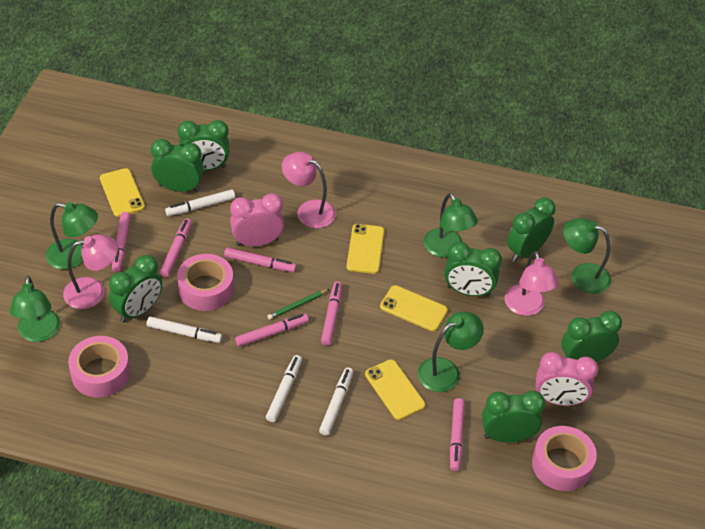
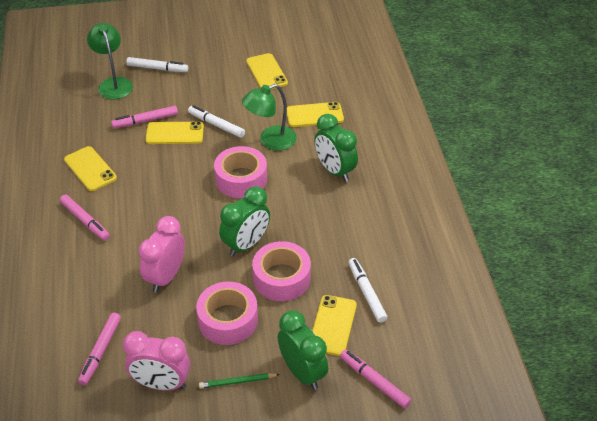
green clock: [109,255,162,322] [151,139,204,192] [178,120,229,171] [444,242,502,296] [482,391,545,443] [507,198,556,262] [561,311,622,362] = 7 -> [219,186,270,256] [278,310,328,390] [314,114,358,182] = 3
green lamp: [10,276,60,342] [46,202,98,270] [417,312,484,392] [424,193,478,258] [563,218,611,294] = 5 -> [87,23,133,99] [242,84,297,151] = 2
pink lamp: [63,234,118,309] [282,152,336,228] [504,251,559,316] = 3 -> none = 0
pink marker: [112,212,130,272] [160,218,192,277] [224,247,297,272] [235,314,309,347] [321,282,342,346] [450,398,465,471] = 6 -> [60,195,110,241] [78,313,121,385] [111,106,178,128] [340,349,411,408] = 4
white marker: [147,317,222,343] [165,189,235,216] [266,355,302,422] [319,367,353,436] = 4 -> [126,57,188,72] [188,105,245,138] [348,258,387,323] = 3
yellow phone: [100,168,145,217] [346,224,384,274] [365,359,425,420] [380,285,448,331] = 4 -> [64,146,117,191] [146,121,204,144] [246,53,288,89] [287,102,344,127] [312,295,357,356] = 5

